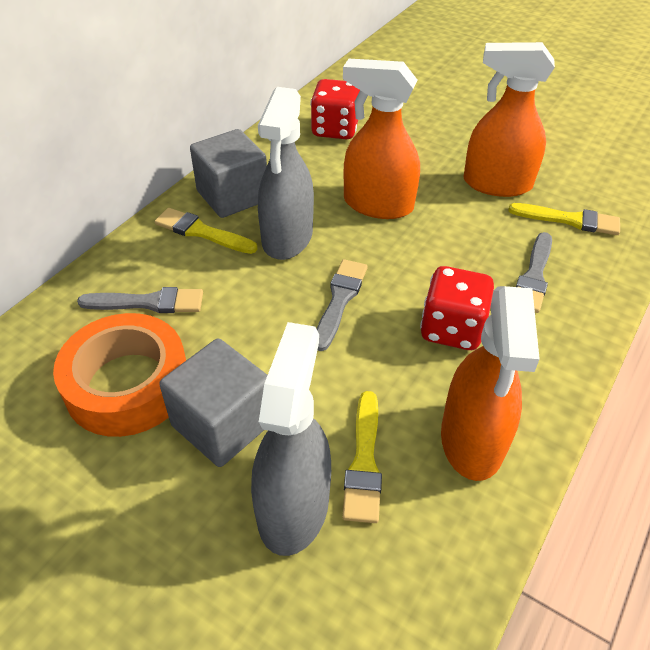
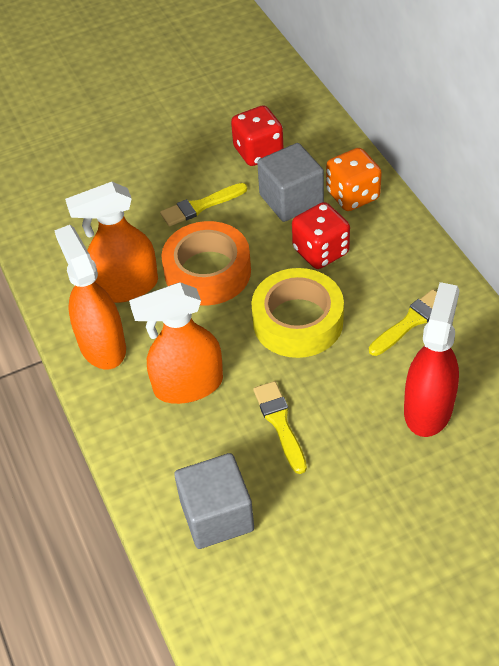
grey brush: [77,287,203,313] [317,259,368,351] [516,232,552,313] = 3 -> none = 0
grey spray bottle: [251,322,331,556] [258,87,314,260] = 2 -> none = 0
orange dice: none = 0 -> [326,148,382,211] = 1
red spray bottle: none = 0 -> [404,282,460,437] = 1
yellow tape: none = 0 -> [251,268,344,358] = 1

